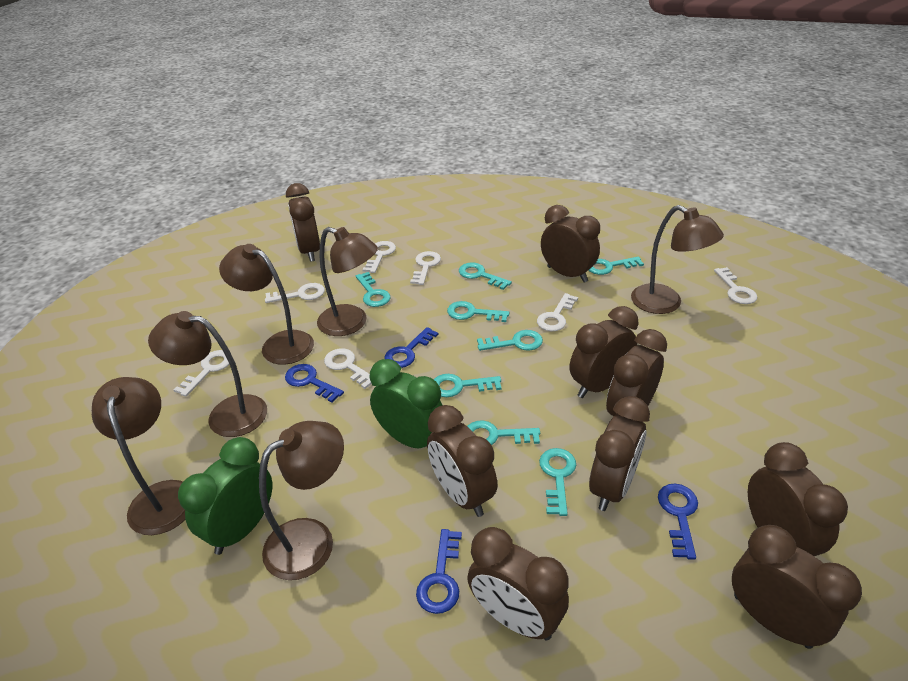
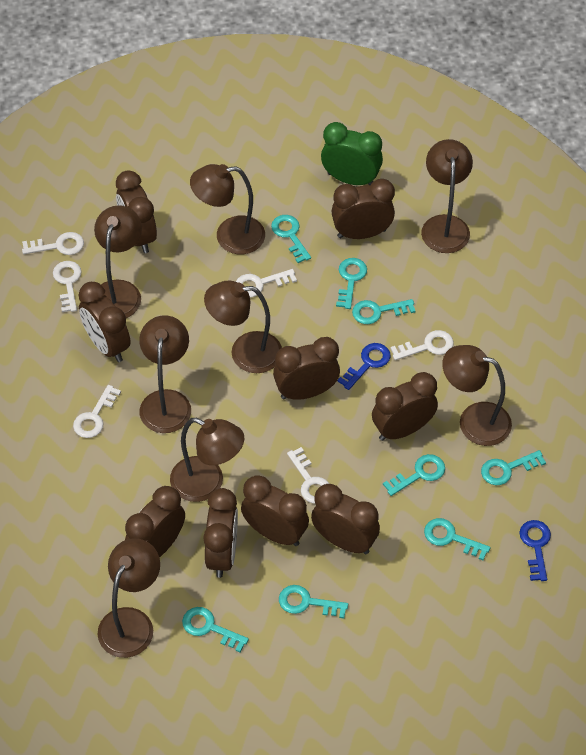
blue key: [285,364,344,403] [384,327,438,368] [416,529,462,614] [658,483,698,560] = 4 -> [337,343,391,390] [519,520,551,581] = 2
brown lamp: [92,377,185,535] [148,311,267,437] [219,244,314,365] [259,421,344,580] [317,227,378,336] [631,205,724,314] = 6 -> [94,205,142,318] [97,538,160,658] [139,315,191,433] [170,418,244,502] [190,164,265,254] [204,281,282,373] [421,139,473,253] [442,345,512,446] = 8
green clock: [178,437,272,555] [369,359,442,448] = 2 -> [321,122,383,185] = 1
white key: [173,350,229,397] [265,283,325,303] [324,348,372,389] [362,241,396,273] [410,251,441,285] [537,293,578,331] [714,267,757,304] = 7 -> [22,232,84,255] [53,261,82,312] [73,385,121,438] [236,269,297,297] [287,447,329,504] [390,330,454,360] = 6

